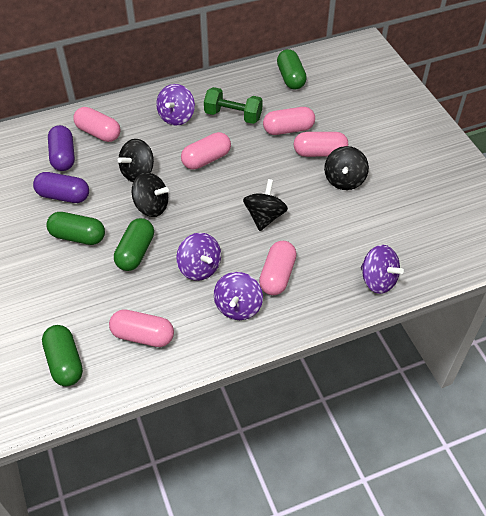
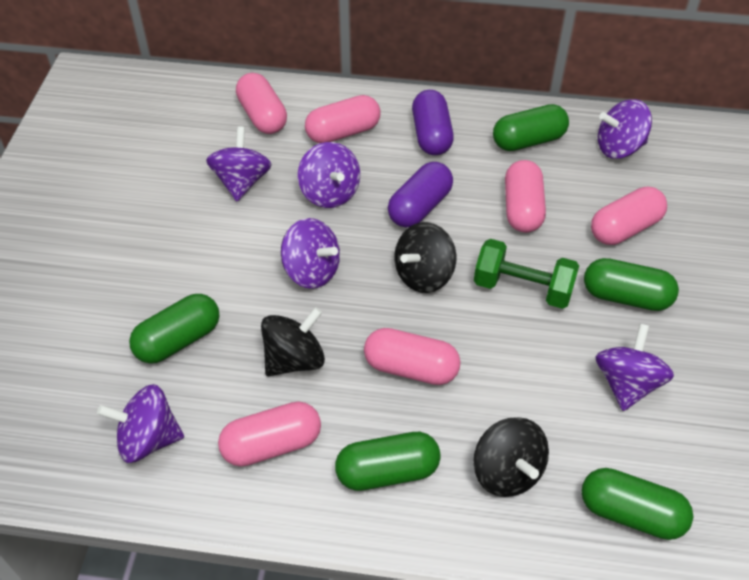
black spinning top: [118,139,154,182] [132,172,169,217] [243,179,288,231] [324,146,369,190] = 4 -> [261,307,325,376] [395,222,456,293] [473,417,549,497] = 3
green capsule: [42,325,83,386] [47,212,105,245] [114,218,154,271] [277,49,307,90] = 4 -> [129,294,220,364] [335,432,441,491] [493,104,569,151] [581,468,693,540] [584,258,679,311] = 5
purple spinning top: [156,84,195,126] [176,233,221,281] [214,272,263,320] [361,245,404,294] = 4 -> [97,384,184,463] [206,126,272,201] [281,218,340,289] [298,142,360,208] [596,324,674,411] [598,99,652,159] = 6

